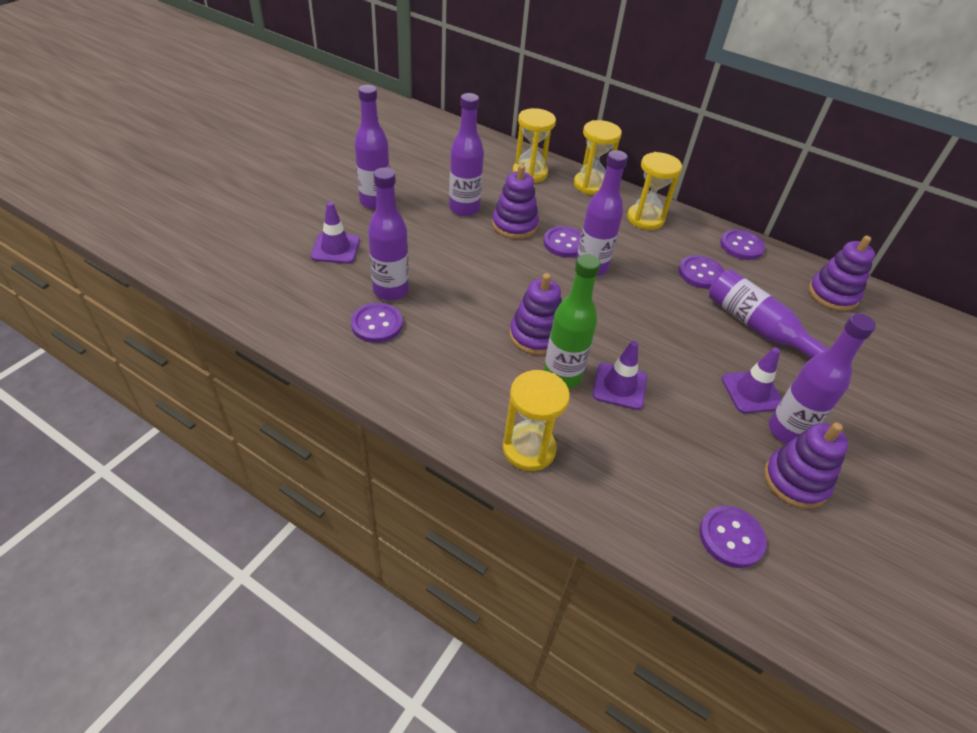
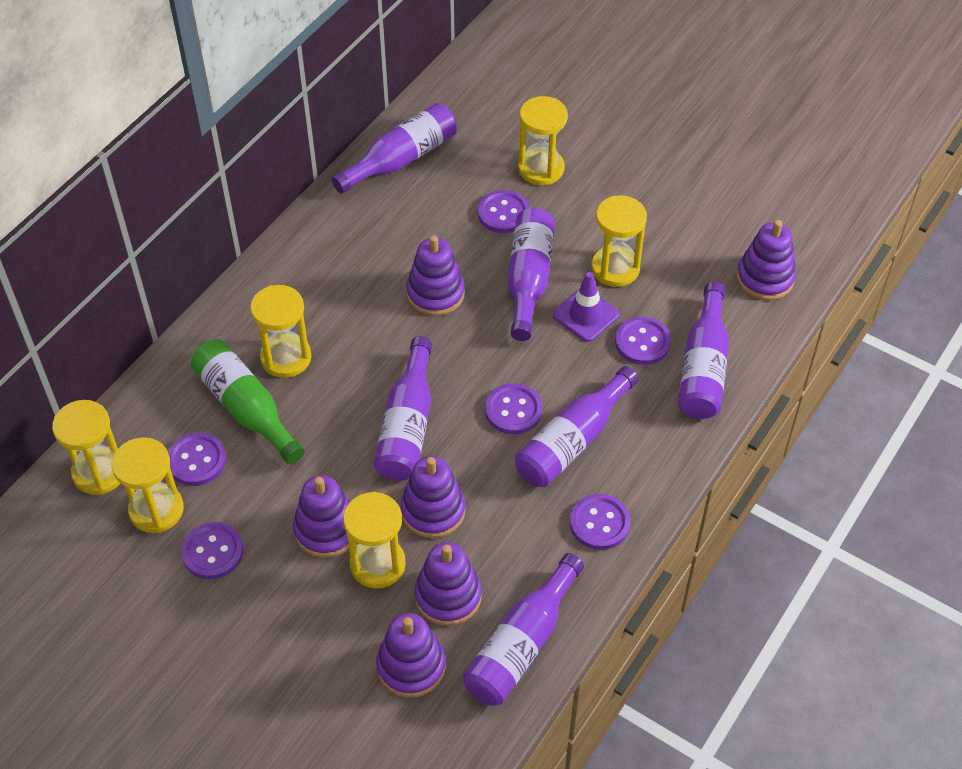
purple button: [351,303,403,343] [544,226,581,258] [678,255,724,289] [699,506,767,568] [720,229,765,260] = 5 -> [168,433,226,486] [181,522,243,579] [478,190,530,233] [485,383,542,434] [570,494,630,550] [615,317,671,365] = 6
purple stacking toy: [492,165,539,239] [510,273,562,355] [764,423,848,509] [809,236,875,311] = 4 -> [293,475,350,558] [376,613,446,698] [400,456,466,538] [406,235,465,316] [414,542,482,626] [737,220,796,300] = 6
purple traffic cone: [311,202,360,264] [592,341,647,410] [722,347,782,413] = 3 -> [553,272,619,342] = 1
yellow hourglass: [503,370,570,471] [513,108,556,183] [574,120,622,195] [627,152,682,230] = 4 -> [52,400,121,495] [112,437,184,533] [250,285,311,378] [343,492,406,589] [518,96,568,185] [591,195,647,287] = 6

